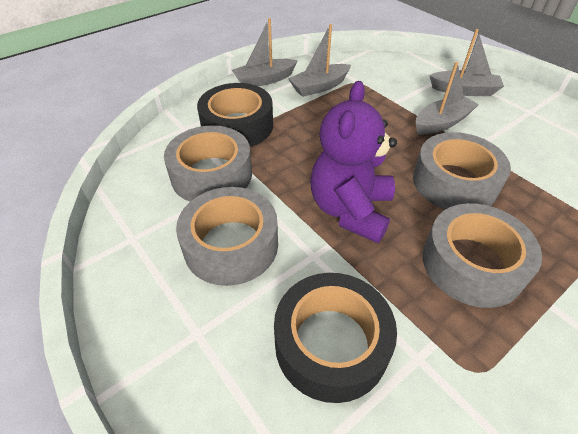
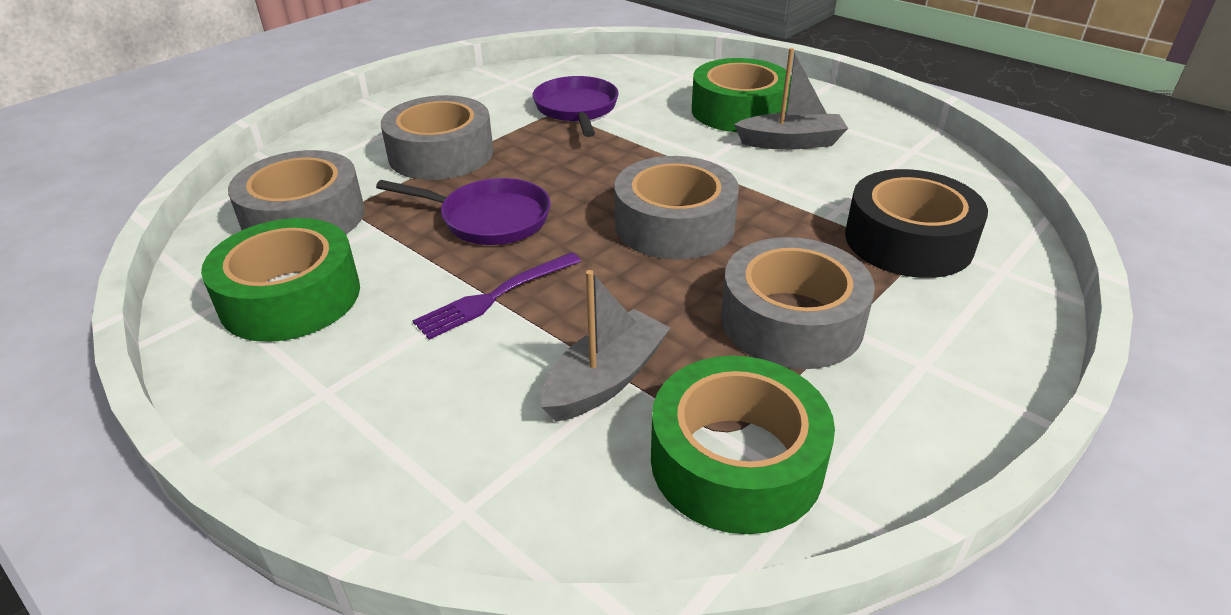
black tape: [197,83,273,147] [274,273,397,403] = 2 -> [845,169,988,278] = 1
green tape: none = 0 -> [201,218,360,342] [651,356,835,534] [692,58,791,132] = 3
grey boat: [232,18,298,86] [288,24,351,97] [416,62,479,135] [429,29,504,96] = 4 -> [541,270,671,422] [734,48,848,150] = 2
purple fork: none = 0 -> [413,252,581,340] = 1
purple pan: none = 0 -> [376,178,551,245] [532,76,619,137] = 2
purple teddy bear: [310,81,397,243] = 1 -> none = 0

